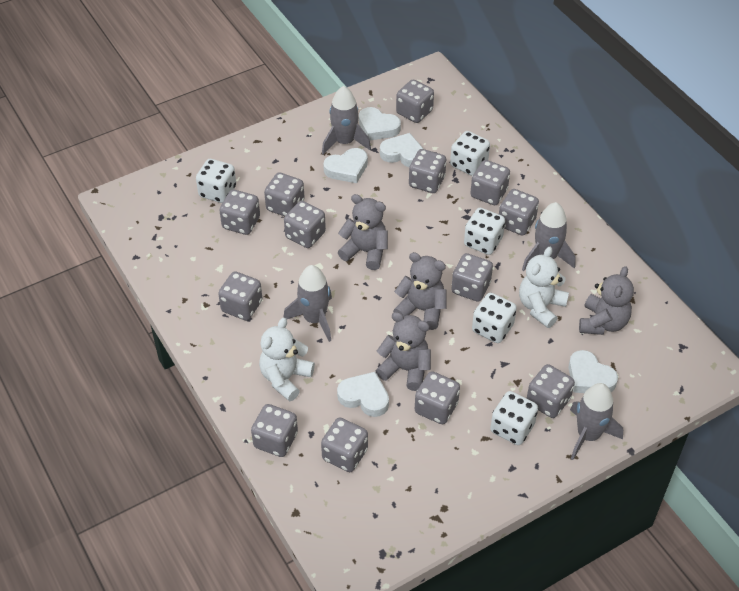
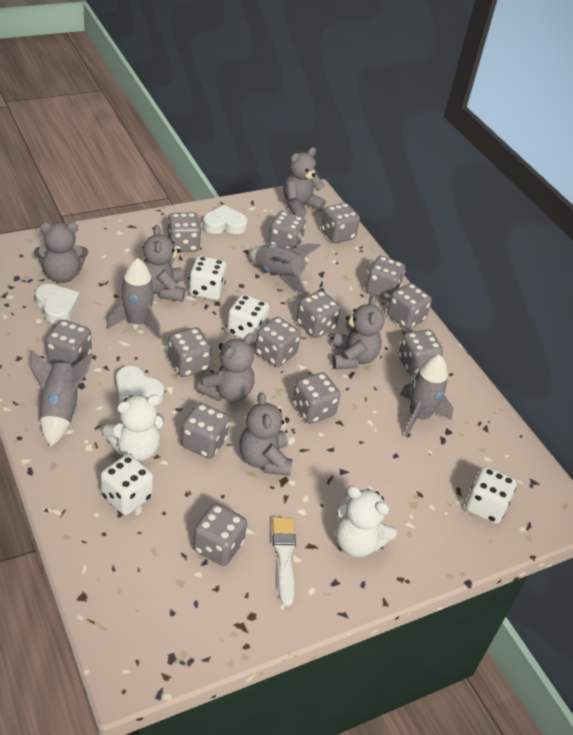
grey teddy bear: [338,194,388,270] [376,312,431,391] [393,252,447,330] [579,266,634,335] = 4 -> [34,222,88,283] [143,225,185,302] [197,333,254,402] [240,392,292,476] [283,147,326,217] [332,295,384,369] = 6
white brush: none = 0 -> [272,517,296,606] = 1
white dice: [196,159,236,203] [450,131,490,176] [464,208,505,255] [472,293,517,343] [490,391,538,445] = 5 -> [100,454,153,515] [189,256,227,300] [227,294,269,342] [465,466,517,524] = 4
white heart: [323,148,368,183] [337,372,389,417] [359,107,401,140] [380,133,423,167] [568,350,618,393] = 5 -> [35,284,80,324] [116,366,165,405] [203,205,248,234] = 3

